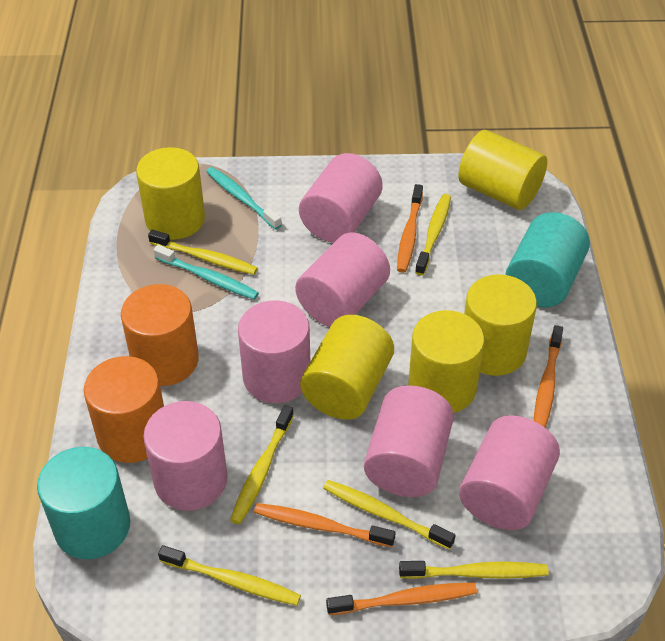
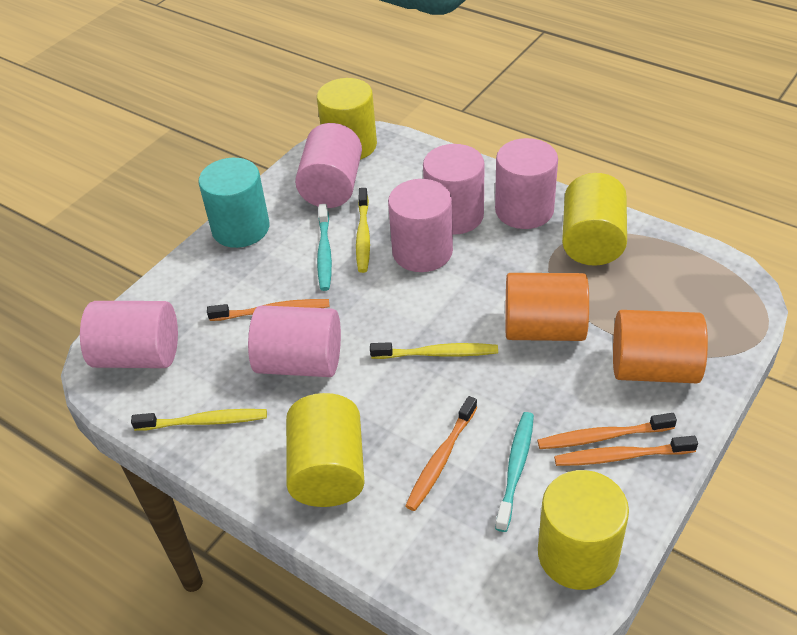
turquoise cylinder: [37,447,130,559] [505,212,590,307] = 2 -> [198,158,269,248] = 1
yellow cylinder: [136,147,205,240] [300,315,394,420] [408,310,484,413] [458,130,547,210] [464,274,537,376] = 5 -> [286,393,365,507] [317,78,377,160] [538,470,629,590] [562,173,627,266] = 4
yellow toothbrush: [148,230,258,275] [158,545,301,606] [230,405,294,524] [323,480,456,550] [399,561,549,579] [415,194,451,275] = 6 -> [131,409,267,431] [356,188,370,273] [370,342,498,359] = 3

